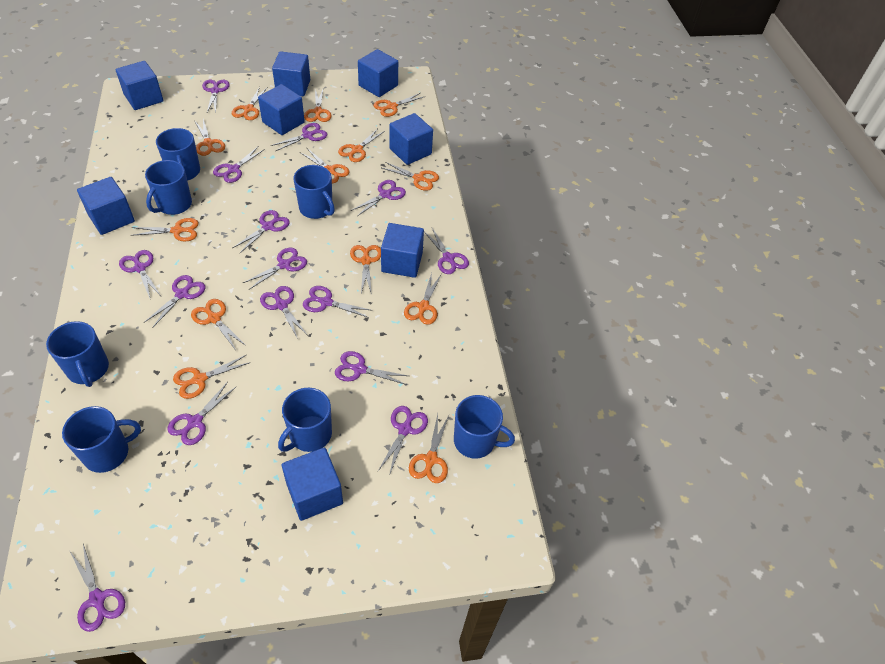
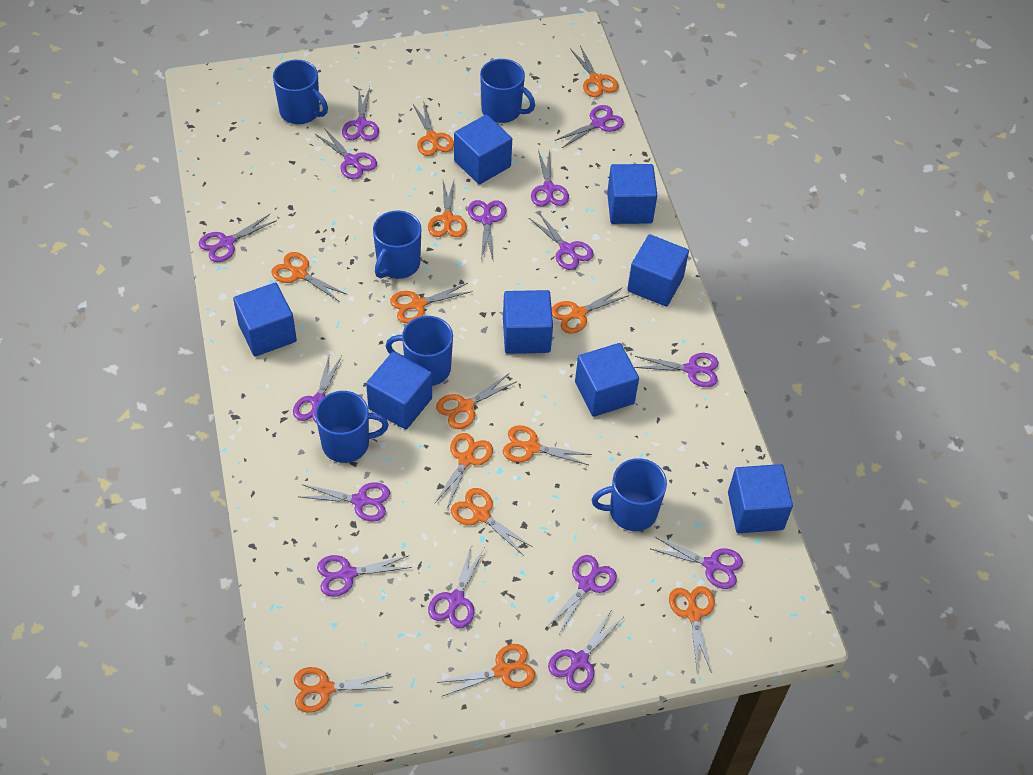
blue mug: [46,321,109,387] [62,406,141,473] [145,160,192,215] [156,128,200,181] [278,388,332,452] [293,165,335,219] [454,395,515,459] = 7 -> [273,60,328,124] [315,391,389,463] [373,211,421,279] [386,316,453,386] [480,59,535,123] [592,458,667,531] = 6

